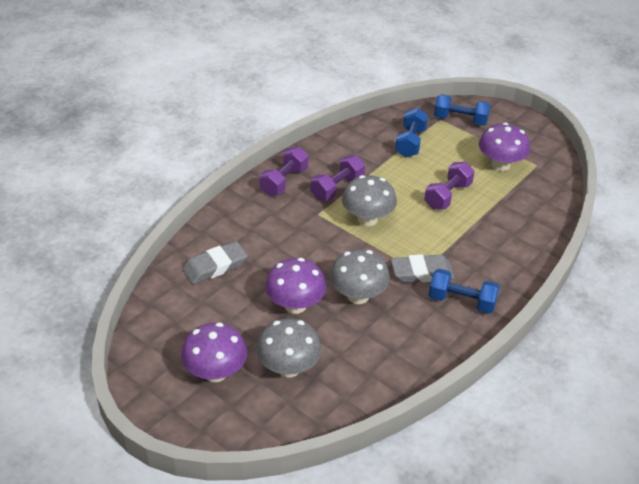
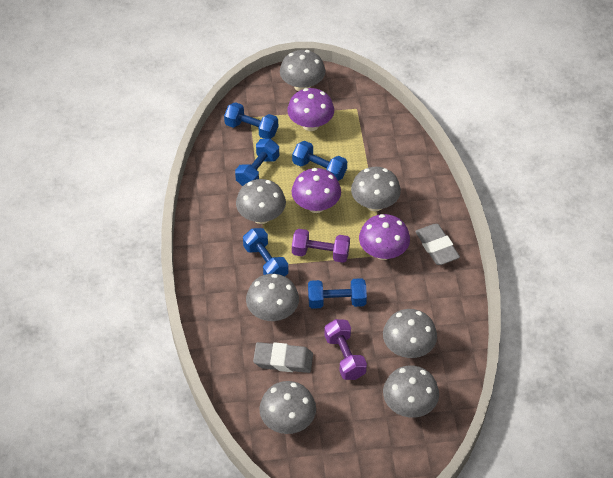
blue dumbbell: [395,108,428,157] [429,269,500,314] [434,94,490,126] = 3 -> [224,102,278,139] [235,139,279,186] [243,228,288,276] [292,141,347,181] [308,278,367,309] = 5
grey mushroom: [256,318,322,377] [330,249,390,304] [342,175,397,226] = 3 -> [236,179,286,224] [246,274,299,321] [259,381,316,434] [280,50,325,91] [351,167,401,211] [383,309,437,358] [383,365,439,418] = 7
purple dumbbell: [260,147,308,196] [310,155,365,201] [424,162,474,210] = 3 -> [292,229,350,263] [324,319,367,380] = 2

